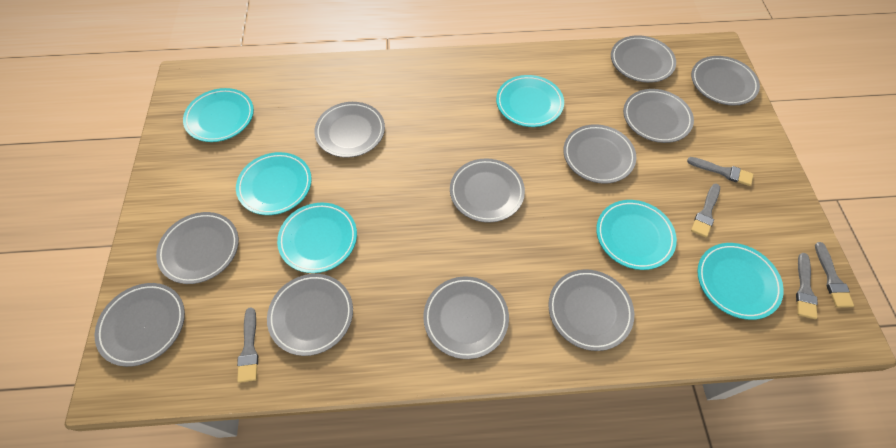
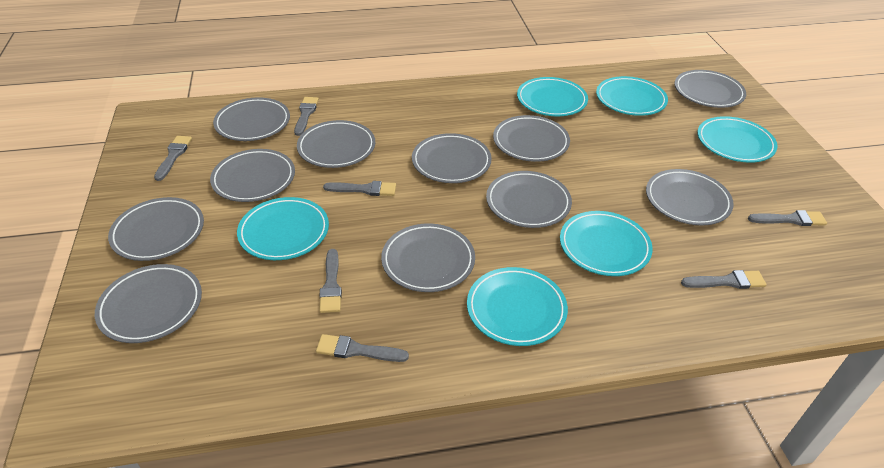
grey brush: [237,307,258,383] [687,157,754,186] [691,184,720,237] [796,253,818,319] [815,242,854,308] = 5 -> [154,136,192,181] [294,97,319,136] [316,334,409,362] [319,249,342,313] [323,181,396,196] [681,270,767,289] [748,210,827,226] = 7

